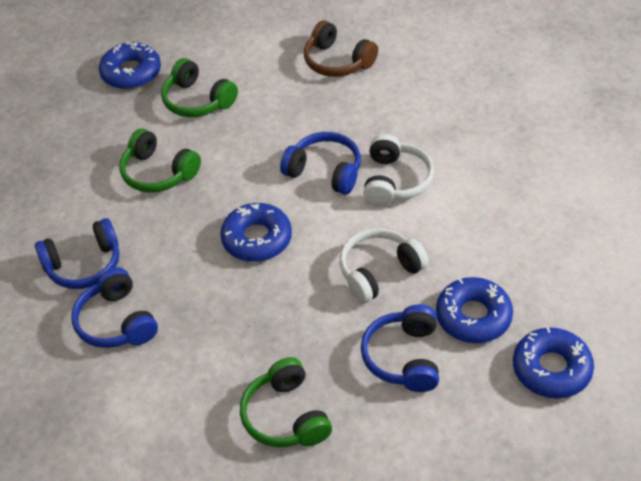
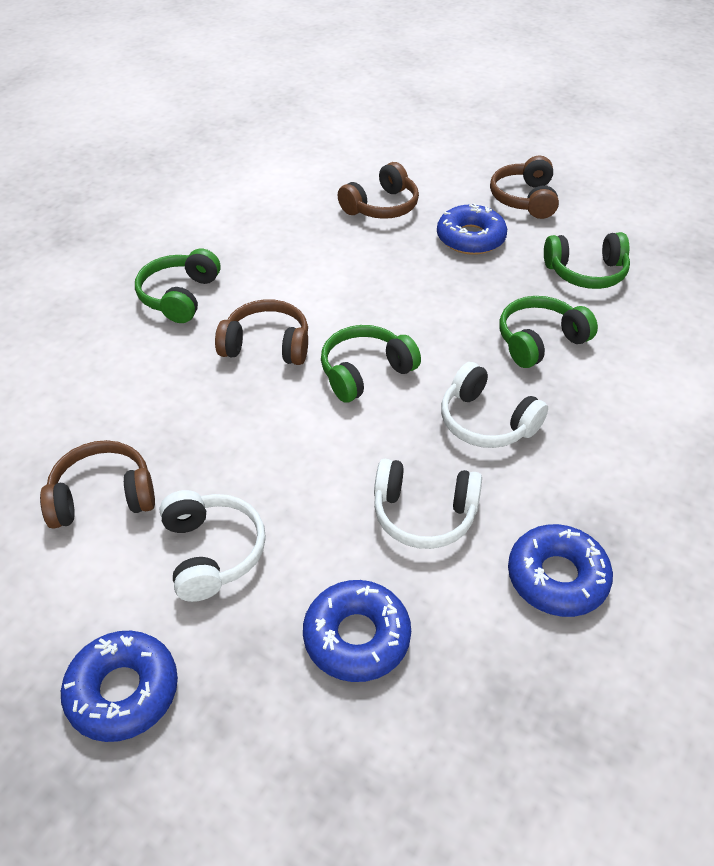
blue headphones: [35,218,119,289] [71,267,158,348] [280,132,361,195] [361,304,439,392] = 4 -> none = 0
brown headphones: [304,20,378,77] = 1 -> [40,440,155,529] [215,299,308,365] [338,162,419,219] [490,155,559,219] = 4
green headphones: [119,129,201,193] [161,58,238,117] [240,357,332,447] = 3 -> [135,248,220,323] [321,325,421,402] [500,296,598,368] [544,232,630,289] = 4
white headphones: [340,228,429,303] [363,134,434,206] = 2 -> [160,490,266,602] [374,459,482,549] [441,362,548,448] = 3

